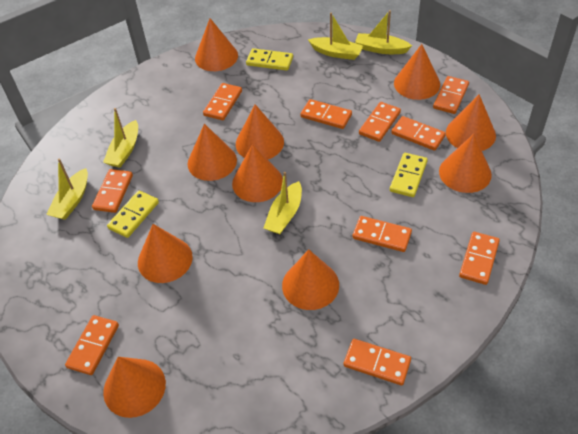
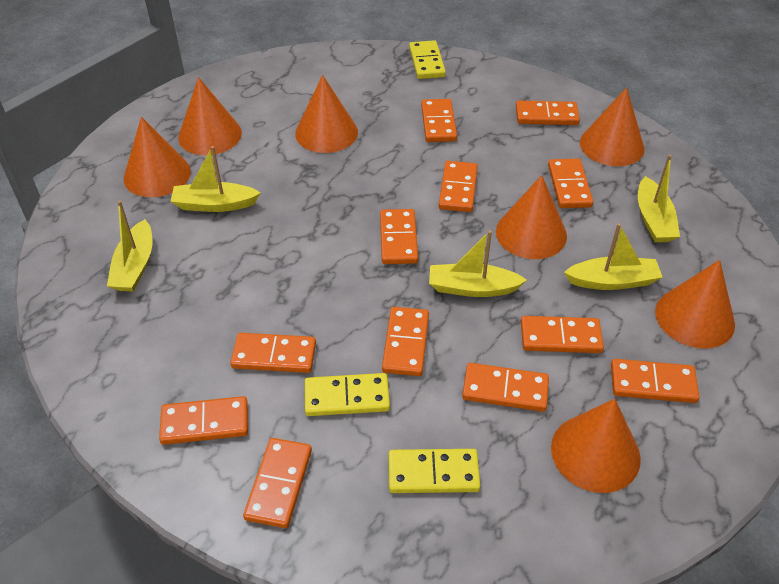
orange cone: [103,357,166,418] [138,224,193,283] [187,124,237,181] [195,18,238,71] [232,144,283,202] [236,104,284,160] [282,249,339,310] [394,44,440,100] [439,134,492,193] [446,94,496,151] = 10 -> [124,117,191,197] [178,77,242,155] [295,75,358,153] [496,175,567,259] [551,399,641,493] [580,87,644,166] [655,260,735,349] = 7
orange domino: [65,315,119,375] [92,169,133,213] [203,83,242,120] [300,99,352,129] [344,339,411,385] [353,216,412,252] [359,102,401,142] [391,116,446,151] [433,76,469,114] [459,232,500,285] = 10 -> [159,396,248,445] [230,333,316,373] [243,438,312,528] [380,209,418,264] [382,307,429,376] [421,99,457,142] [439,161,478,212] [462,363,549,412] [516,101,580,125] [521,316,604,353] [548,159,593,208] [611,359,700,403] = 12

